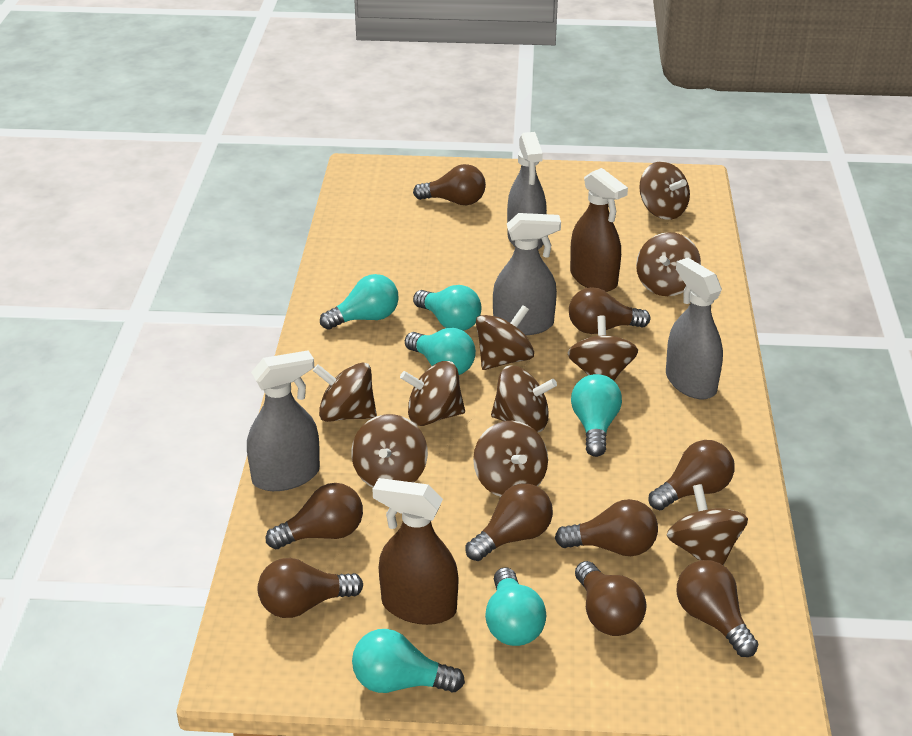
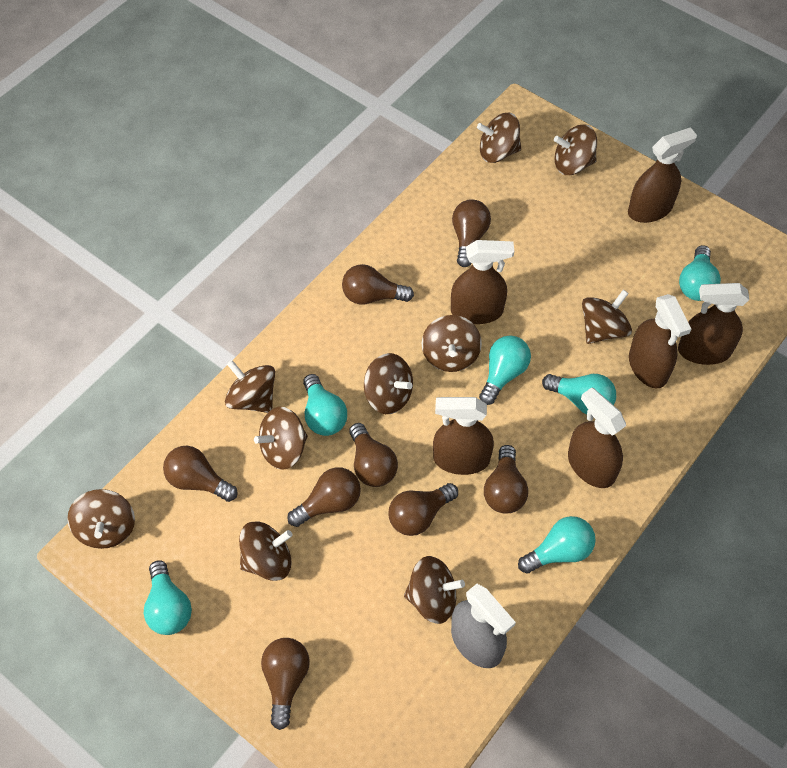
brown light bulb: [258,558,363,618] [266,483,363,549] [413,164,486,205] [466,483,553,561] [555,499,658,556] [569,287,650,334] [575,561,647,636] [649,440,735,510] [677,560,759,657] = 9 -> [163,446,238,502] [261,638,310,730] [287,467,361,527] [342,264,414,305] [349,423,398,487] [389,483,458,536] [452,200,491,267] [484,445,528,514] = 8
brown spray bottle: [373,478,458,625] [570,168,628,292] = 2 -> [433,397,494,475] [451,240,514,324] [568,387,626,488] [628,127,697,223] [629,294,691,388] [678,283,749,365] = 6
grey spray bottle: [247,350,320,491] [493,213,561,336] [507,132,547,250] [666,258,723,399] = 4 -> [451,584,516,668] = 1

